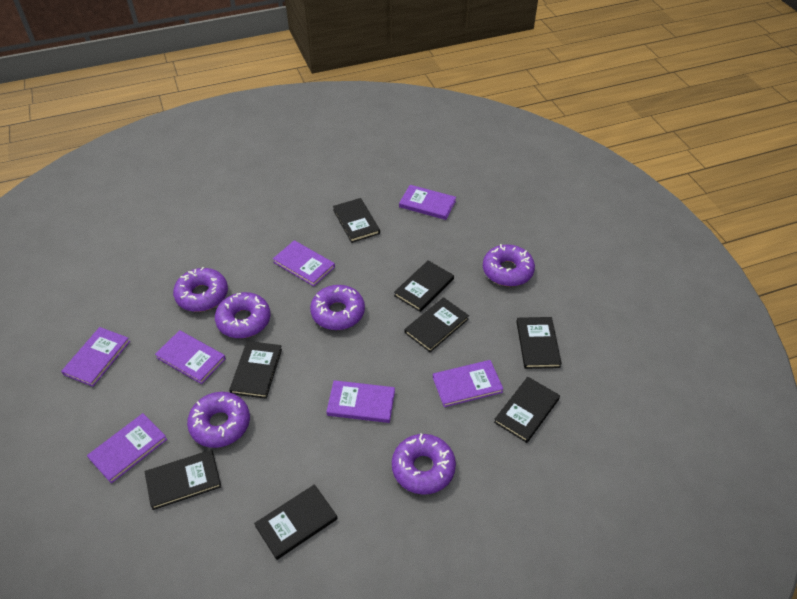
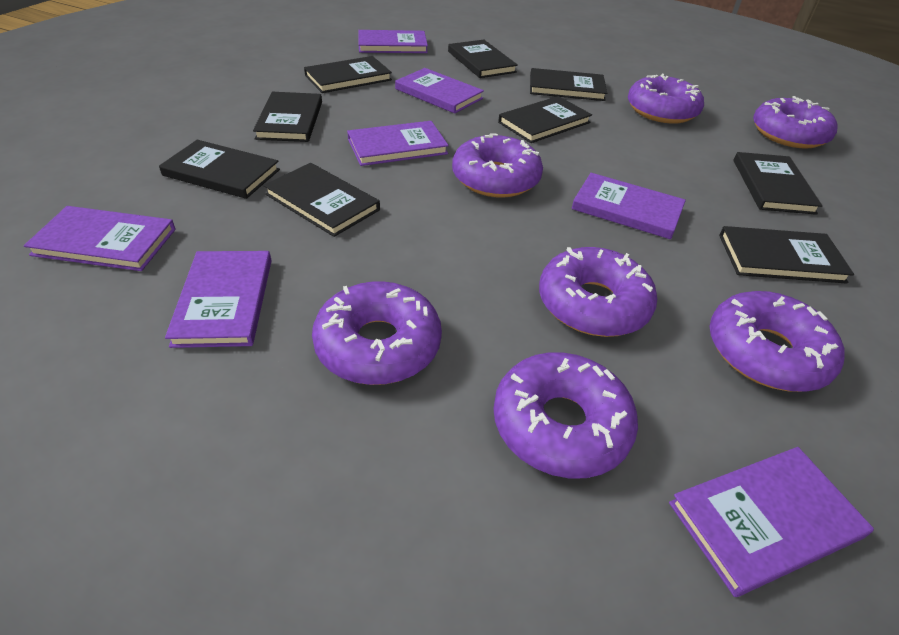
black book: [145,450,221,510] [229,341,282,399] [254,484,337,560] [333,198,380,243] [394,261,454,312] [404,297,469,352] [494,377,560,443] [516,317,562,369] = 8 -> [159,140,280,199] [253,92,322,142] [263,163,380,237] [304,56,392,93] [448,40,518,78] [498,96,592,143] [530,68,607,101] [719,226,854,284] [733,152,823,215] = 9
purple donut: [173,267,228,312] [187,392,250,448] [215,292,271,338] [310,285,365,330] [392,434,456,495] [483,244,535,286] = 6 -> [312,281,442,385] [452,133,543,198] [493,352,638,478] [539,247,657,337] [628,74,704,124] [710,291,845,392] [753,96,838,149] = 7

